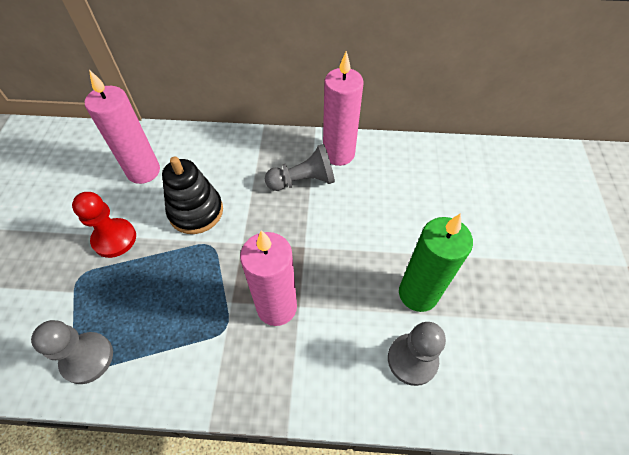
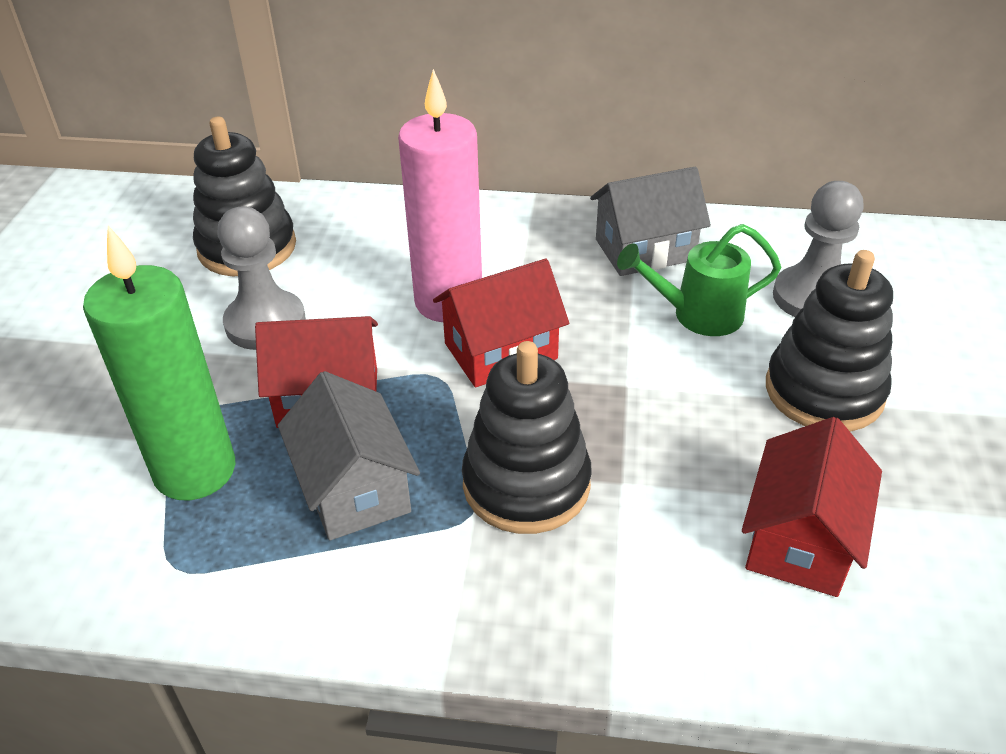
black stacking toy: [162,156,223,234] = 1 -> [193,117,296,276] [462,341,592,534] [766,250,893,432] = 3
green watering can: none = 0 -> [617,224,781,336] = 1
grey house: none = 0 -> [278,371,420,540] [590,167,711,276] = 2
grey pawn: [31,320,113,384] [265,144,335,191] [388,322,446,386] = 3 -> [217,206,306,350] [773,181,864,317] = 2
pink candle: [85,70,160,184] [240,230,297,326] [323,51,364,166] = 3 -> [398,69,482,322] = 1
red house: none = 0 -> [255,316,378,428] [433,259,569,388] [742,417,882,597] = 3
red pawn: [72,192,136,258] = 1 -> none = 0

